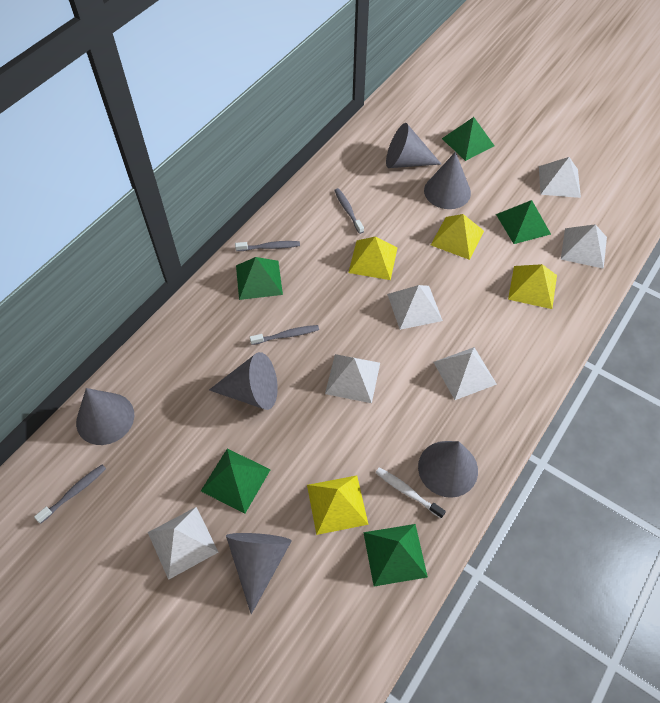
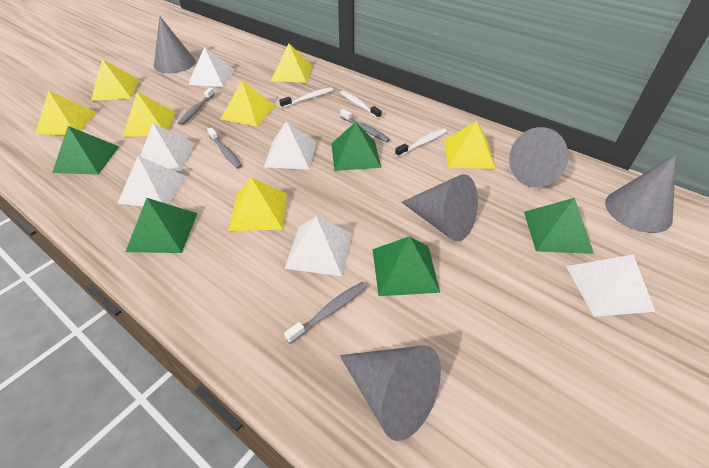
grey cone: [76,388,134,445] [209,352,278,410] [226,533,292,614] [386,123,442,168] [418,441,478,498] [424,152,471,209] = 6 -> [154,16,196,73] [340,345,441,441] [401,174,478,242] [509,127,568,188] [605,155,676,233] = 5
white toothbrush: [375,468,446,518] = 1 -> [279,87,333,108] [340,91,382,119] [395,128,447,157] = 3
yellow pyramid: [307,475,369,535] [348,237,398,280] [431,214,484,260] [508,264,557,309] = 4 -> [35,91,97,135] [91,59,139,101] [123,92,176,137] [221,81,275,126] [228,177,287,231] [271,44,312,83] [444,121,495,169] = 7

